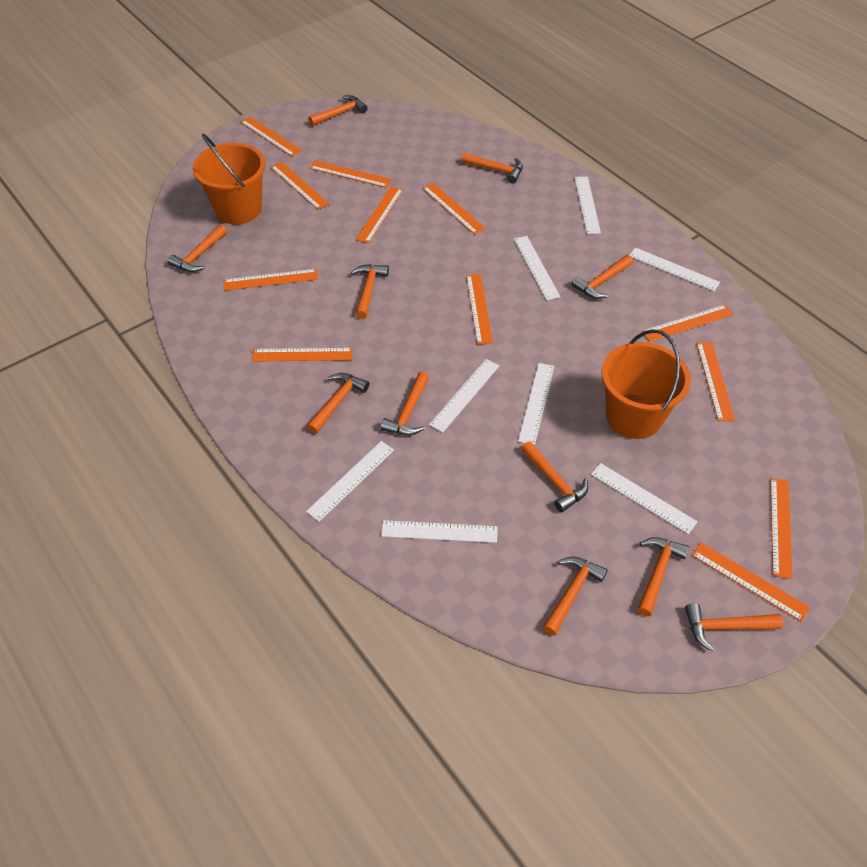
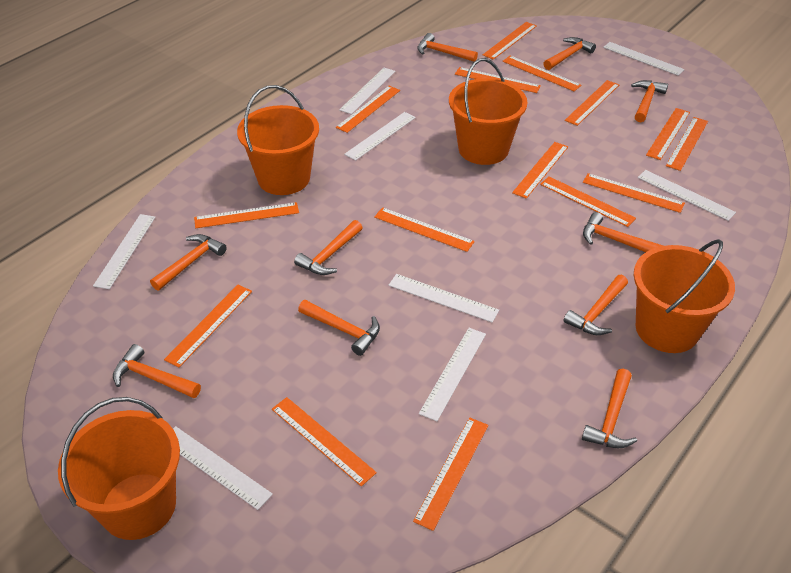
orange bucket: [193,134,266,225] [602,329,691,439] = 2 -> [58,397,180,540] [237,85,319,195] [449,58,528,165] [634,239,735,353] = 4
orange hammer: [168,224,227,272] [307,373,369,434] [308,95,368,126] [351,264,389,319] [380,372,429,435] [461,153,523,184] [521,441,588,512] [543,556,608,636] [571,255,633,299] [637,537,689,617] [685,603,783,651] = 11 -> [113,344,201,398] [150,234,227,291] [294,220,363,275] [298,300,380,356] [417,33,478,62] [543,37,596,70] [564,275,628,335] [582,369,637,448] [583,212,663,252] [631,80,668,122] = 10
orange ruler: [224,269,318,291] [241,116,302,157] [252,348,353,362] [270,162,329,210] [310,160,392,188] [356,186,403,244] [422,183,486,235] [466,274,493,344] [642,305,734,342] [692,542,810,622] [696,342,735,421] [770,478,793,579] = 12 -> [164,285,252,367] [194,202,299,228] [272,397,377,486] [336,86,400,133] [374,207,475,252] [413,418,488,531] [455,67,541,93] [483,22,537,60] [503,56,582,91] [512,142,568,199] [540,176,636,227] [565,80,619,126] [583,173,685,213] [646,108,690,160] [666,117,708,171] = 15

